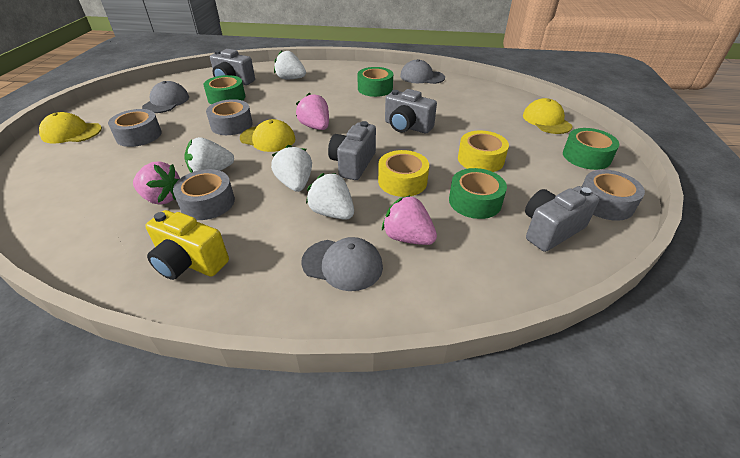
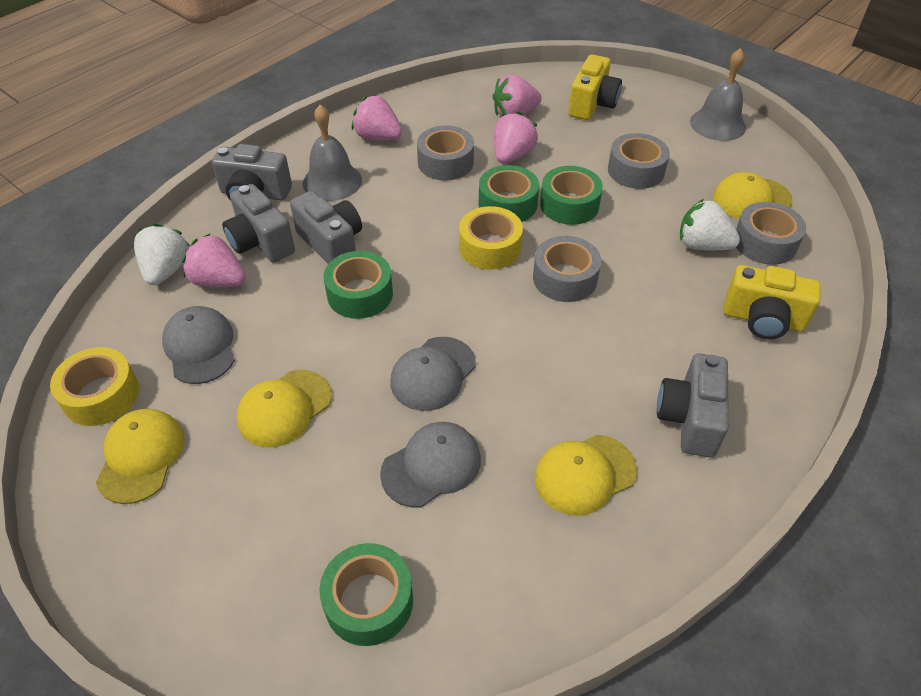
grey bell: none = 0 -> [303,105,362,201] [690,48,746,141] = 2
pink strawberry: [133,161,180,205] [296,93,329,130] [382,195,437,245] = 3 -> [182,233,246,287] [352,95,402,140] [492,75,542,117] [494,112,538,164] = 4
white strawberry: [184,137,234,173] [271,145,312,192] [274,50,306,79] [306,173,354,220] = 4 -> [134,223,190,285] [680,199,740,250] = 2
yellow camera: [145,210,229,280] = 1 -> [568,54,622,120] [724,265,821,339] = 2
yellow cap: [39,112,102,144] [240,119,295,152] [523,98,572,134] = 3 -> [96,409,185,504] [237,370,332,447] [534,435,637,516] [713,172,793,219] = 4

